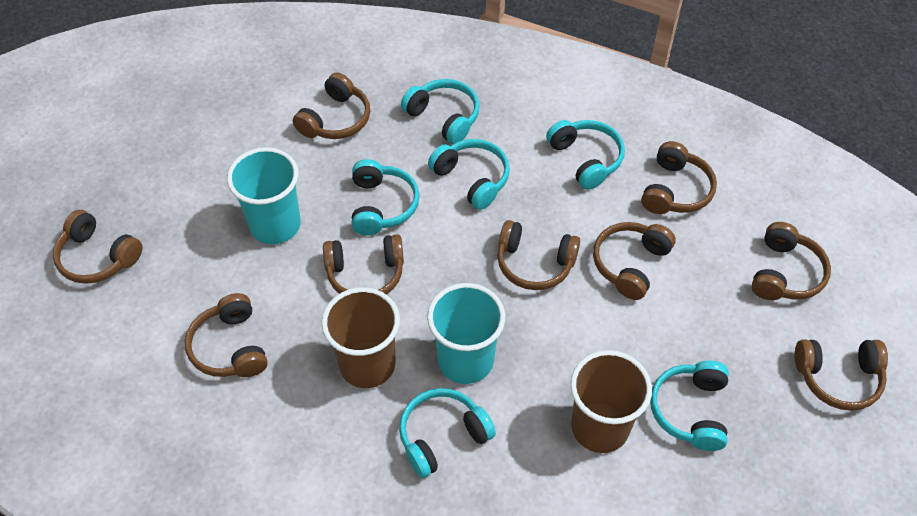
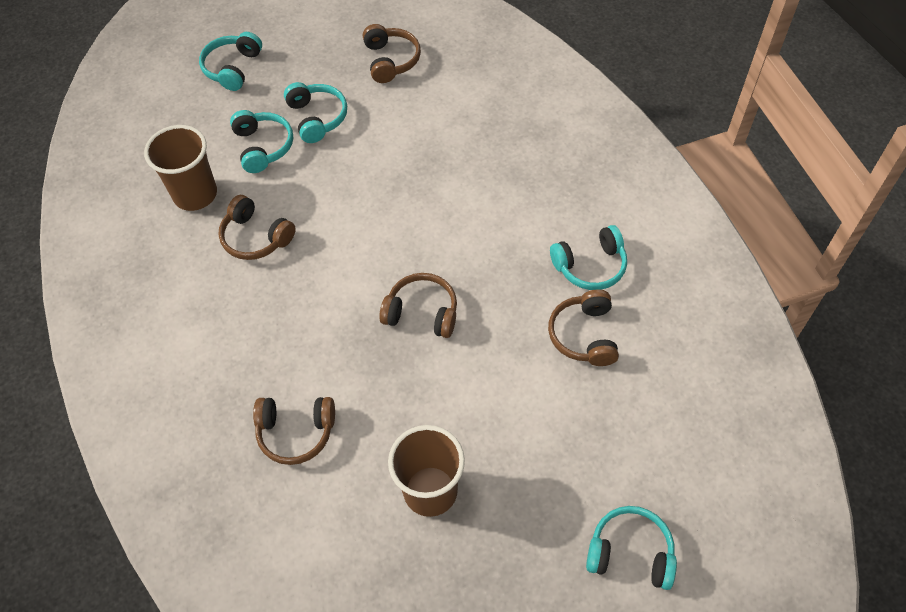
brown headphones: [53,210,142,284] [185,293,268,377] [293,72,370,139] [323,234,404,295] [497,220,580,290] [593,222,676,300] [641,141,717,214] [751,222,831,300] [795,339,888,411] = 9 -> [218,195,296,260] [253,397,335,465] [363,24,421,83] [379,273,457,338] [548,289,619,366] = 5
turquoise cup: [227,147,301,244] [427,283,505,384] = 2 -> none = 0
turquoise headphones: [351,159,420,236] [399,388,496,478] [401,79,479,144] [428,139,510,210] [546,120,625,190] [650,361,729,451] = 6 -> [199,32,262,91] [230,110,293,173] [284,82,347,143] [550,225,627,290] [586,506,677,590] = 5

